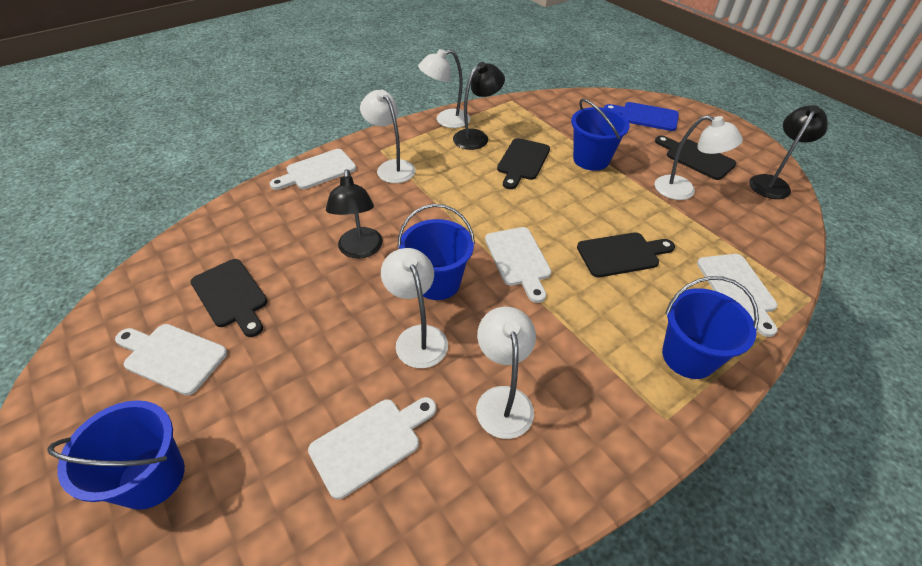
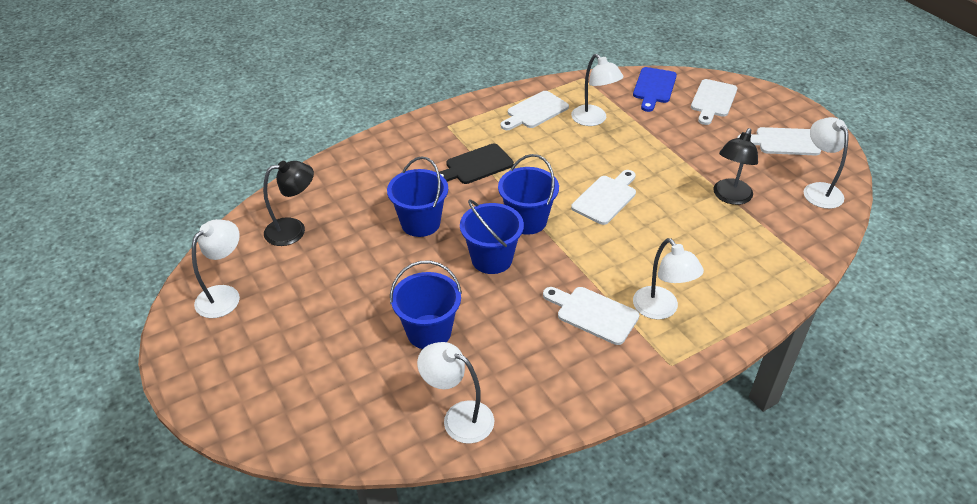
black cutting board: [190,259,267,337] [497,138,550,189] [577,232,675,277] [655,136,737,180] = 4 -> [439,144,514,184] = 1
black lamp: [326,169,383,258] [453,62,505,150] [749,105,828,199] = 3 -> [263,161,314,246] [713,128,758,205] = 2

